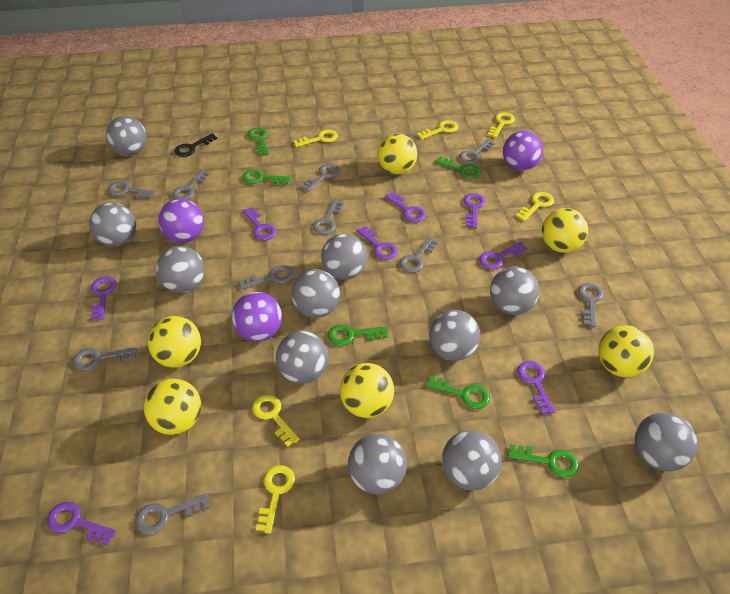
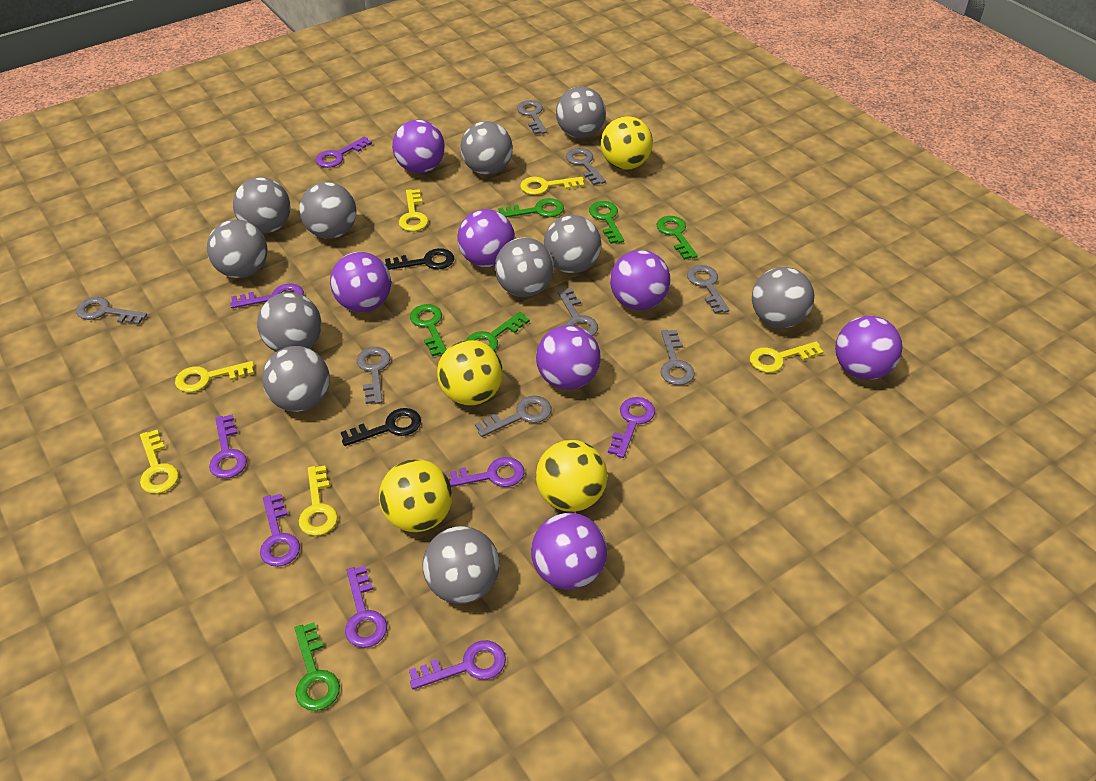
black key: [174,133,217,157] = 1 -> [341,408,421,446] [385,248,454,270] = 2
grey key: [73,347,137,371] [108,181,156,199] [135,494,210,534] [172,170,210,200] [239,265,294,290] [301,164,340,192] [313,200,343,235] [399,237,439,273] [459,139,495,164] [578,283,604,327] = 10 -> [76,297,147,325] [356,347,390,404] [475,396,552,437] [517,100,547,135] [557,288,598,336] [566,148,606,185] [661,330,695,385] [687,265,729,314] = 8
purple ball: [159,199,204,243] [232,292,282,342] [503,131,543,171] = 3 -> [330,252,391,312] [392,120,445,173] [457,209,515,267] [531,513,607,590] [536,325,601,390] [610,250,670,310] [835,316,903,380] = 7
yellow ball: [144,379,201,435] [148,316,201,368] [340,363,394,418] [378,134,417,174] [542,208,588,253] [598,325,654,378] = 6 -> [379,459,452,532] [437,340,503,405] [536,440,607,512] [601,116,653,170] = 4

